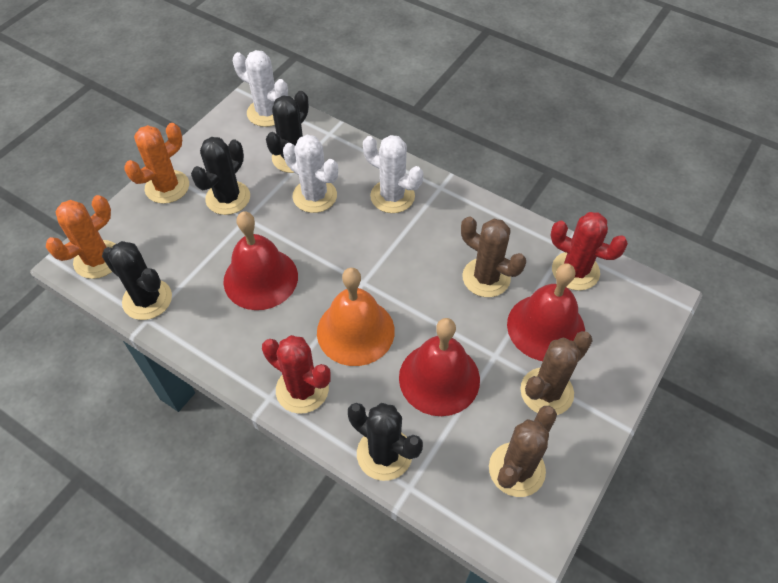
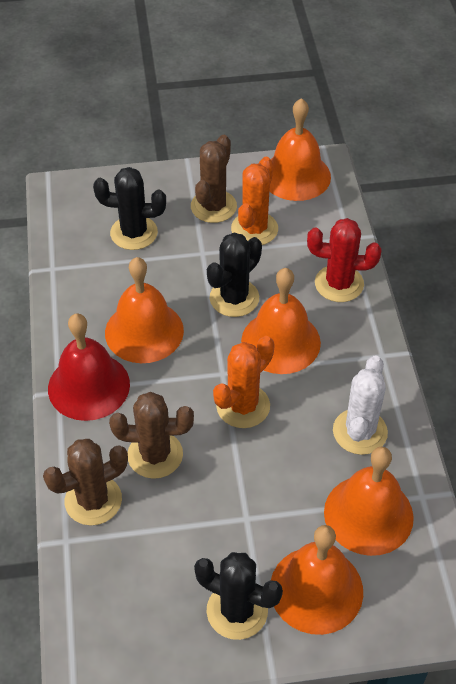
black cactus: [102,241,172,320] [191,137,250,215] [266,91,309,173] [348,403,423,481] = 4 -> [93,167,166,250] [194,552,283,640] [207,233,262,317] = 3
orange bell: [317,268,395,366] = 1 -> [105,257,184,363] [241,268,321,374] [269,98,331,201] [271,525,363,635] [324,447,414,556] = 5
red bell: [223,212,298,310] [399,318,480,416] [507,263,585,361] = 3 -> [48,313,130,421] = 1
red cactus: [262,335,331,414] [550,212,628,291] = 2 -> [307,218,381,302] = 1
white cactus: [233,50,288,127] [283,135,338,213] [363,135,423,213] = 3 -> [333,355,388,455] = 1

